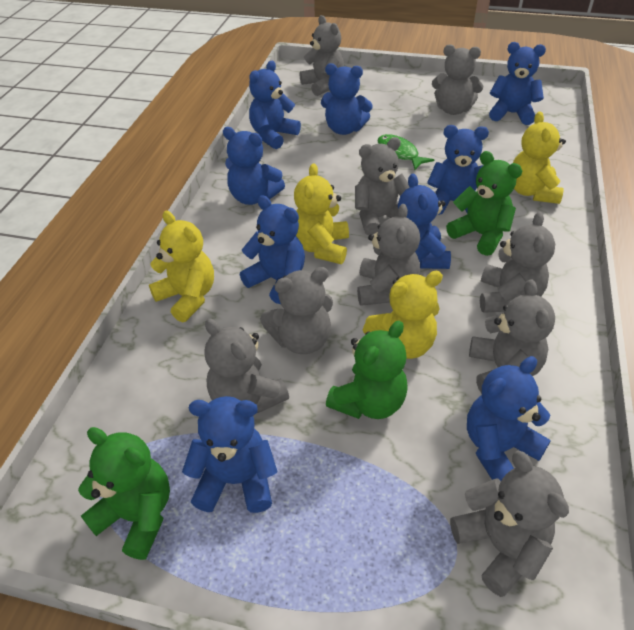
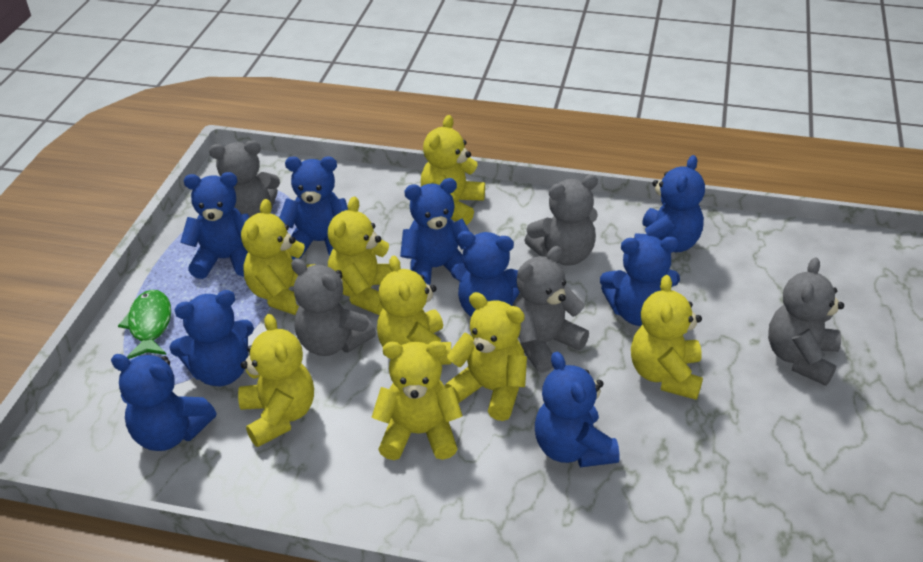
green teddy bear: [78,427,170,560] [326,321,408,419] [446,151,522,256] = 3 -> none = 0
grey teddy bear: [205,318,289,413] [260,267,333,354] [300,15,344,96] [355,137,410,236] [357,204,420,306] [432,44,483,115] [450,451,569,597] [469,279,555,394] [480,212,555,313] = 9 -> [209,140,280,217] [291,258,376,356] [512,246,589,373] [524,175,598,266] [768,257,844,386] = 5
yellow teddy bear: [149,211,214,323] [294,163,349,264] [363,271,443,359] [513,111,566,204] = 4 -> [238,314,314,447] [241,199,316,315] [328,197,392,315] [371,341,463,460] [377,256,451,365] [421,115,485,225] [445,292,527,421] [631,275,703,400] = 8

